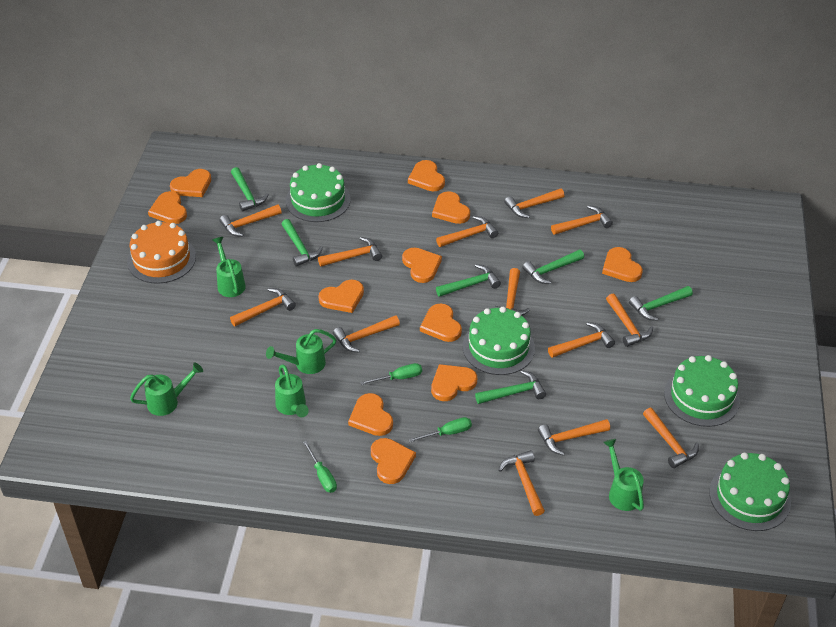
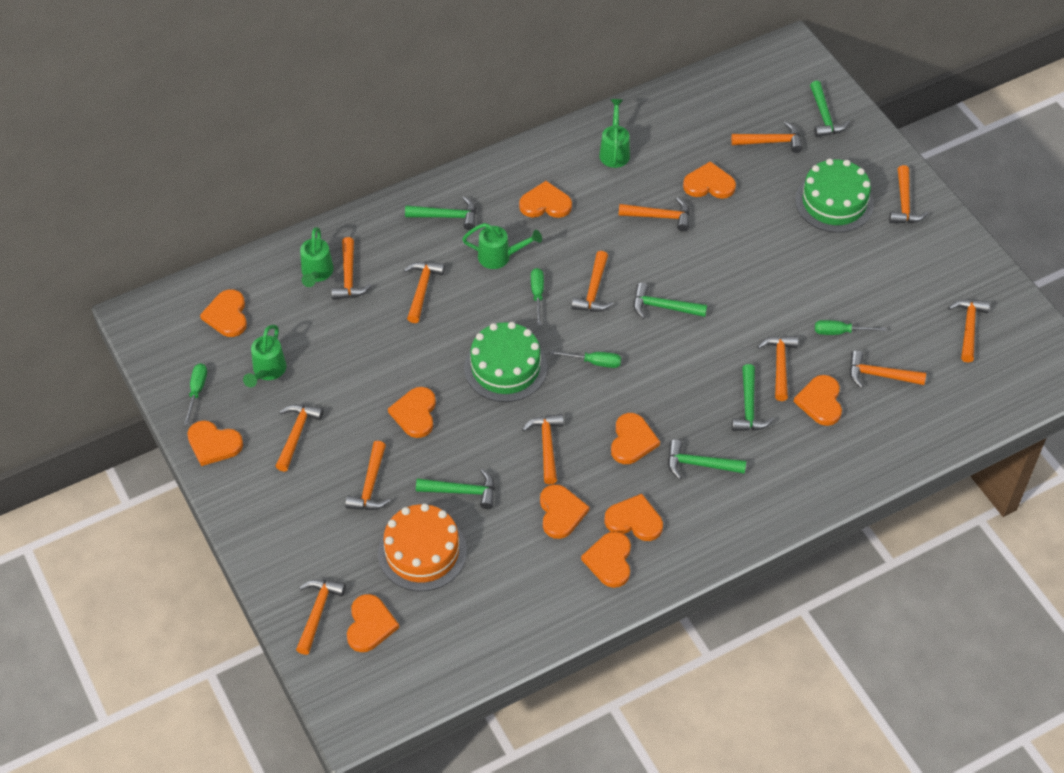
green cake: [286,163,351,222] [463,307,535,375] [664,355,740,427] [709,452,791,531] = 4 -> [464,322,547,402] [795,159,874,233] = 2
green screwdriver: [303,441,337,493] [360,363,422,385] [408,417,472,442] = 3 -> [184,363,207,425] [531,268,544,326] [550,351,621,368] [815,320,886,335] = 4
green watering can: [130,362,203,416] [212,237,246,297] [266,329,337,374] [275,364,309,417] [603,439,644,511] = 5 -> [243,325,286,387] [300,227,334,287] [462,223,542,269] [599,99,630,168] = 4

